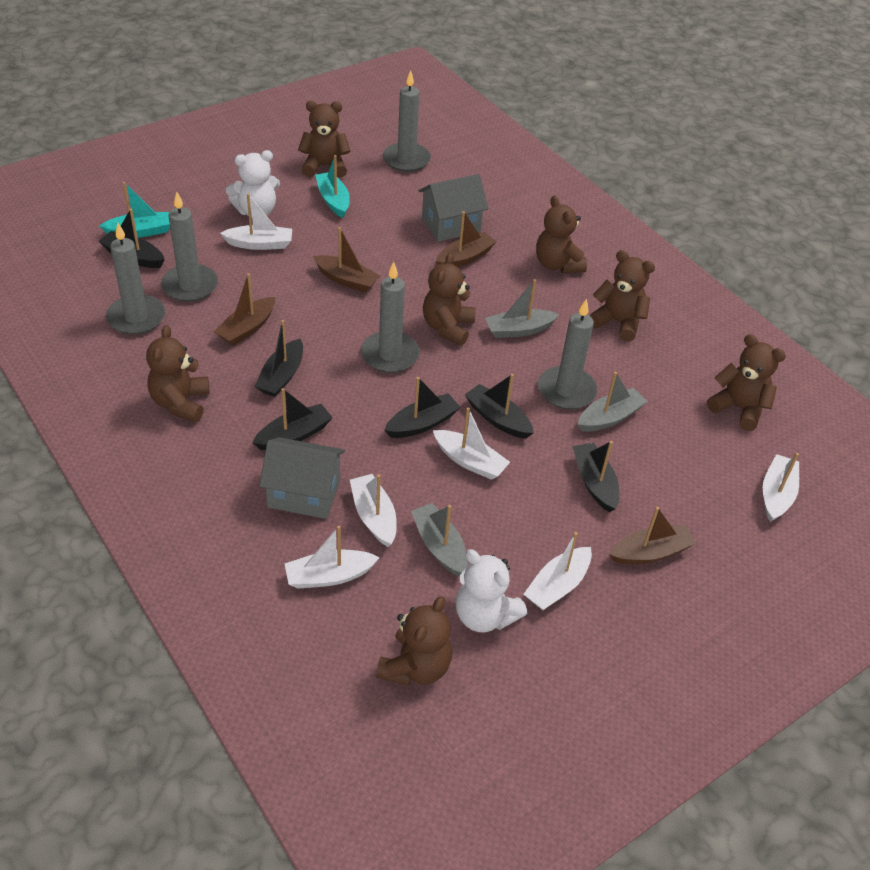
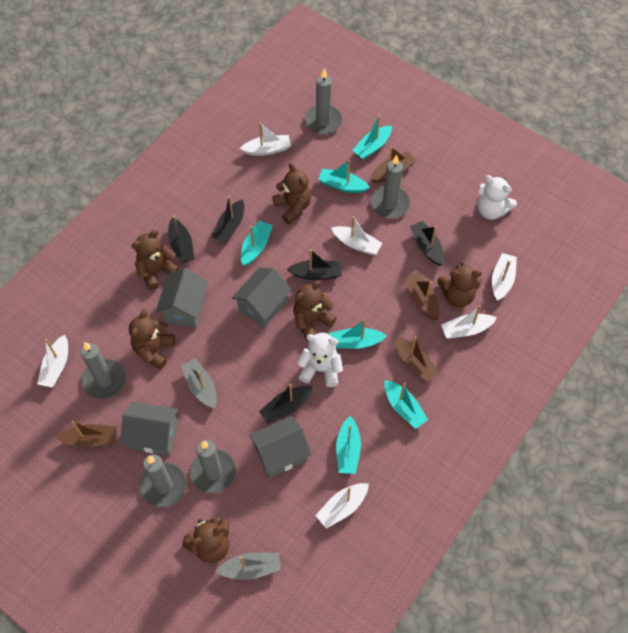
black boat: [99,209,165,268] [252,388,333,450] [255,320,303,397] [384,377,460,438] [465,374,534,439] [572,441,620,512] = 6 -> [168,215,194,263] [212,196,244,243] [259,384,313,424] [287,249,342,280] [410,221,444,266] = 5
brown teddy bear: [146,325,210,422] [298,101,351,178] [376,596,452,686] [423,253,476,346] [536,195,587,273] [589,250,655,342] [707,334,786,431] = 7 -> [129,309,175,370] [132,230,180,290] [182,517,229,563] [272,163,311,224] [293,281,336,341] [437,263,482,307] = 6
grey boat: [411,503,468,577] [485,279,559,338] [578,372,648,432] = 3 -> [181,358,217,408] [216,552,281,580] = 2
grey house: [259,437,345,519] [419,174,488,242] = 2 -> [121,402,178,455] [156,268,208,328] [232,268,292,328] [249,416,311,478] = 4
turquoise boat: [99,182,170,238] [315,155,350,218] = 2 -> [241,221,273,266] [318,160,370,193] [330,319,387,349] [336,416,361,474] [352,115,392,160] [384,380,428,429] = 6

